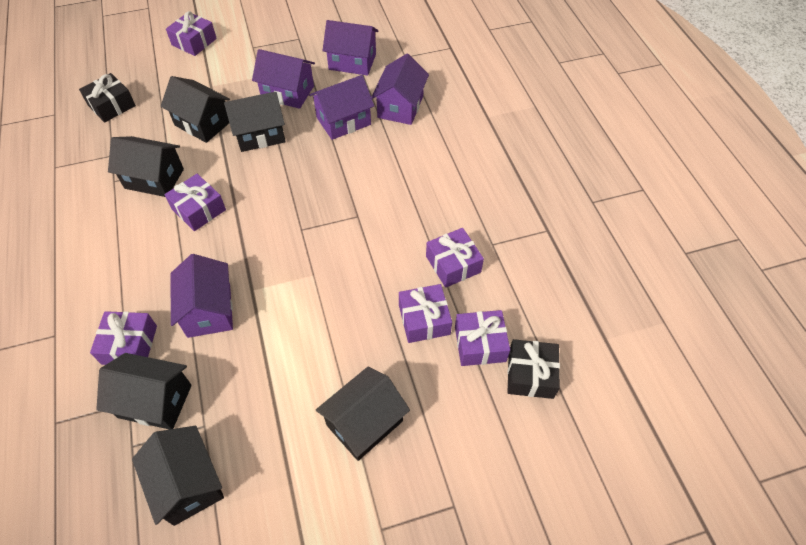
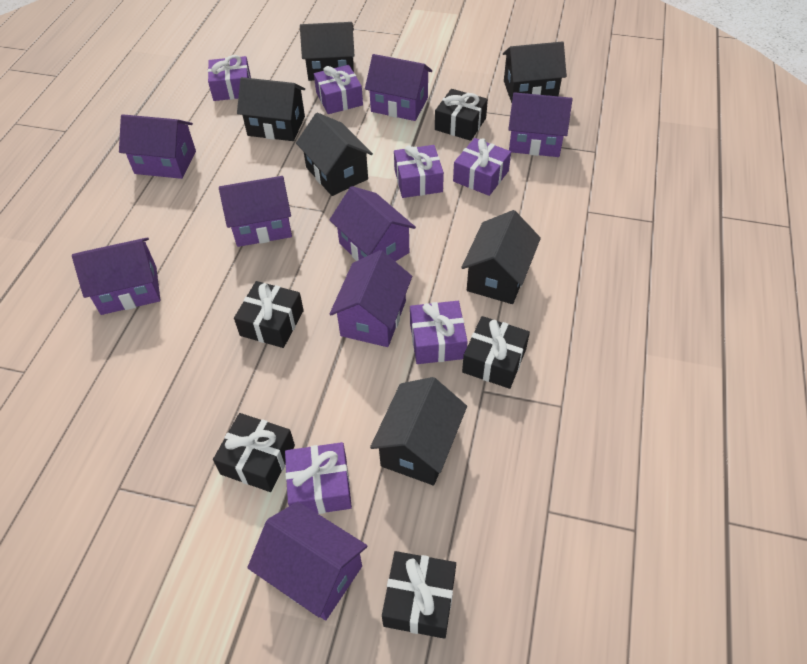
black gift: [79,73,136,123] [508,339,560,399] = 2 -> [213,413,295,492] [234,281,304,348] [382,551,456,639] [435,89,488,141] [462,316,530,389] = 5
purple house: [170,254,233,338] [252,49,315,109] [309,75,374,140] [322,20,378,76] [371,54,429,125] = 5 -> [72,237,161,315] [119,114,196,179] [219,176,292,247] [247,502,367,621] [329,186,416,262] [329,250,412,347] [365,54,432,121] [508,92,573,157] = 8

